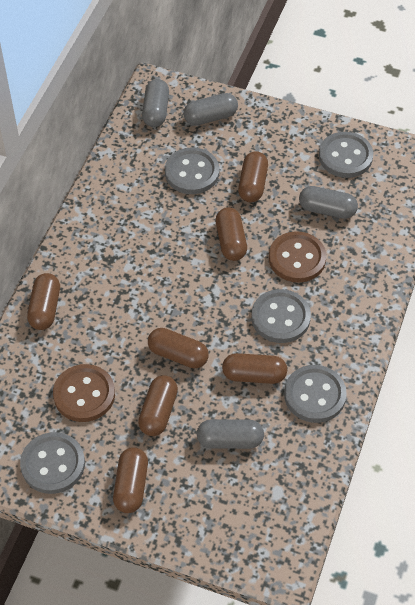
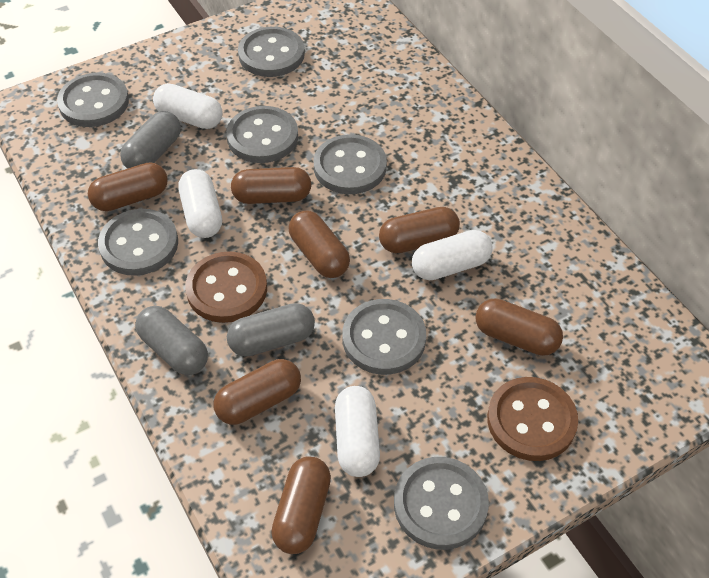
grey button: [20,432,85,494] [165,147,219,194] [251,289,311,343] [284,365,347,423] [319,132,373,178] = 5 -> [57,73,129,127] [98,209,178,276] [226,106,298,163] [238,27,305,77] [313,134,387,194] [342,299,426,375] [394,457,489,550] = 7
grey capsule: [142,79,169,127] [184,93,238,125] [197,419,264,449] [299,186,358,219] = 4 -> [120,111,181,169] [135,306,208,375] [227,303,315,357] = 3
white capsule: none = 0 -> [153,83,222,129] [178,169,222,238] [335,386,380,477] [412,230,492,280] = 4

